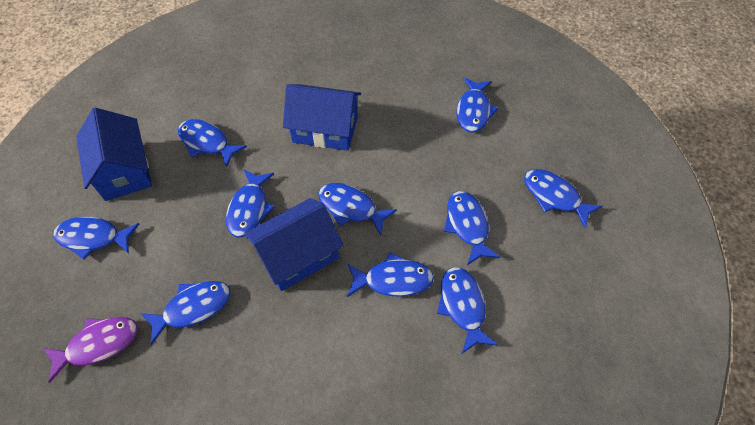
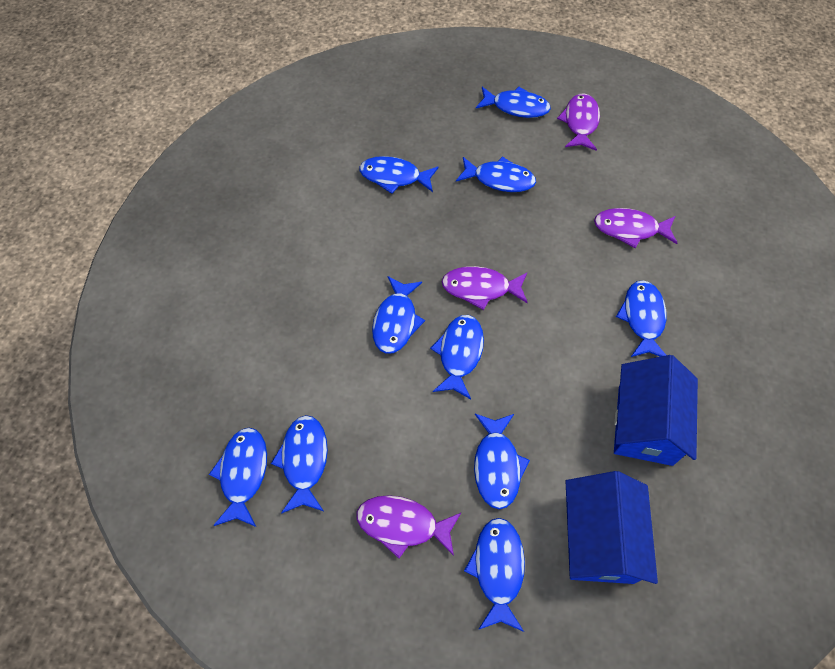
blue house: [76,108,152,201] [244,198,344,291] [283,84,361,151] = 3 -> [566,471,658,584] [614,355,698,466] = 2
purple fish: [43,317,138,383] = 1 -> [356,495,461,558] [441,266,528,310] [557,93,600,151] [594,208,677,248] = 4

